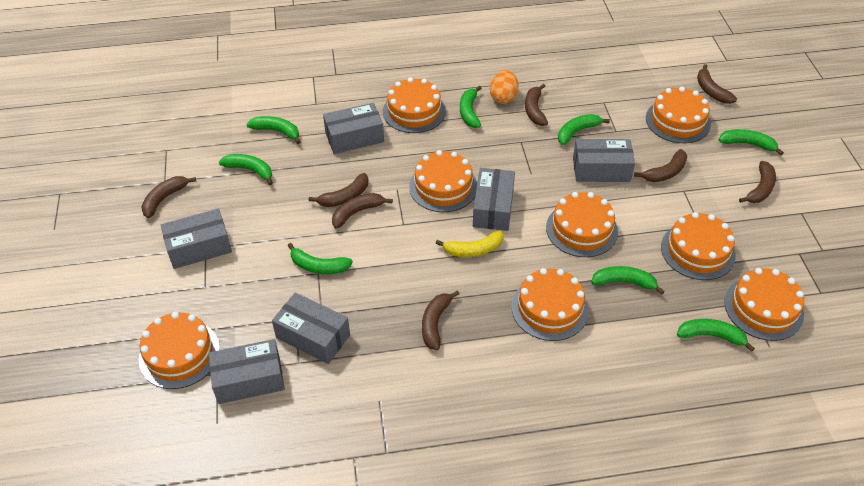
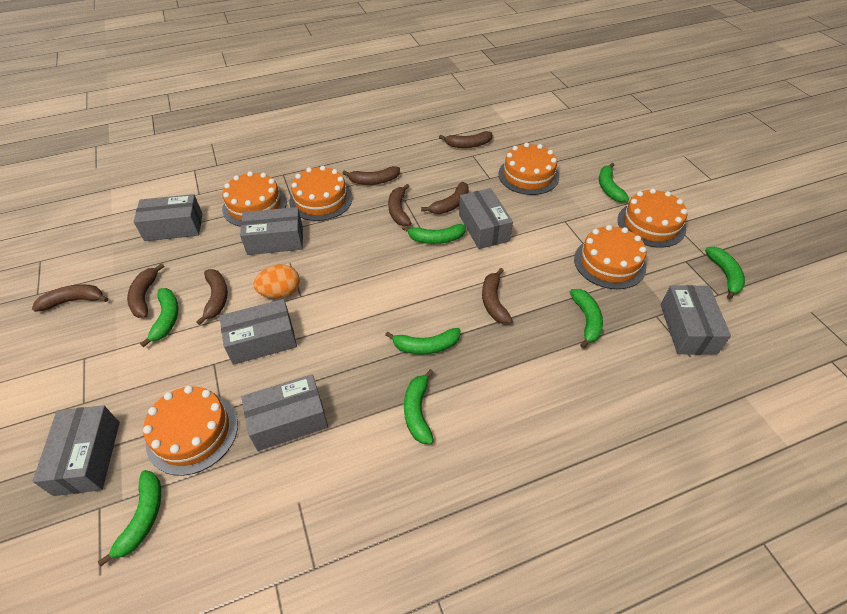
grey box: [161,209,232,269] [209,339,285,404] [272,292,350,364] [323,103,384,154] [473,168,515,231] [573,139,635,182] = 6 -> [32,405,120,496] [133,194,202,241] [219,299,297,365] [240,207,303,255] [242,375,328,451] [459,188,513,249] [661,285,731,355] = 7
orange cake: [139,312,220,389] [383,77,446,133] [409,150,477,212] [511,268,589,341] [546,192,618,257] [646,87,711,143] [661,212,736,280] [724,268,804,341] = 8 -> [143,386,238,476] [222,171,287,227] [289,166,352,221] [498,143,559,195] [574,225,646,289] [618,188,687,248] = 6
yellow banana: [436,231,504,257] = 1 -> none = 0

